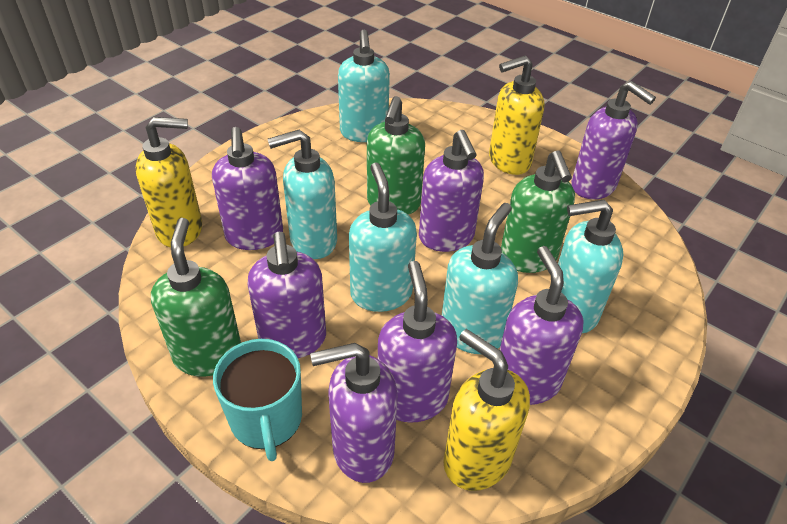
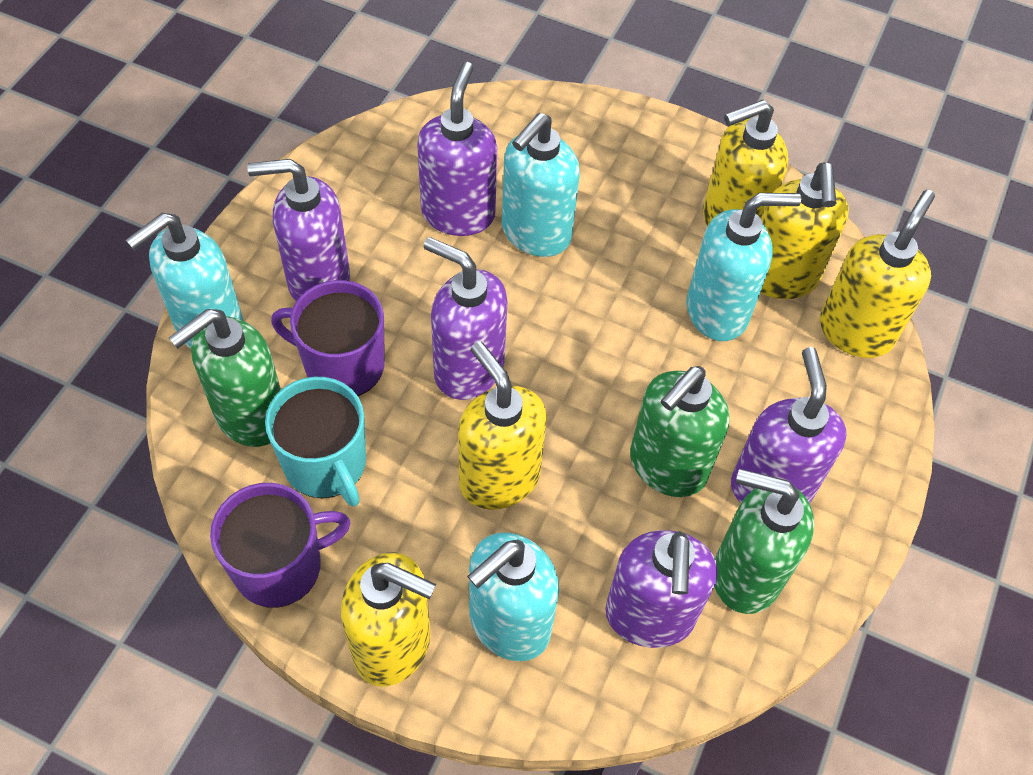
purple mug: none = 0 -> [210,483,350,608] [271,280,385,396] = 2
purple soap dispenser: [212,127,283,250] [247,232,326,358] [310,343,398,483] [378,261,457,422] [419,130,484,252] [500,246,584,405] [571,81,656,199] = 7 -> [247,159,350,301] [417,62,497,236] [424,237,508,400] [605,530,718,648] [731,347,846,504] = 5
turquoise soap dispenser: [268,130,337,259] [338,30,390,142] [349,162,417,312] [442,203,518,354] [558,199,623,333] = 5 -> [125,213,244,349] [467,532,559,661] [502,113,580,257] [687,193,801,341] = 4
yellow soap dispenser: [136,117,202,247] [443,329,530,491] [489,56,544,175] = 3 -> [341,552,436,686] [458,341,547,510] [703,100,788,227] [760,163,849,299] [820,190,935,358] = 5

